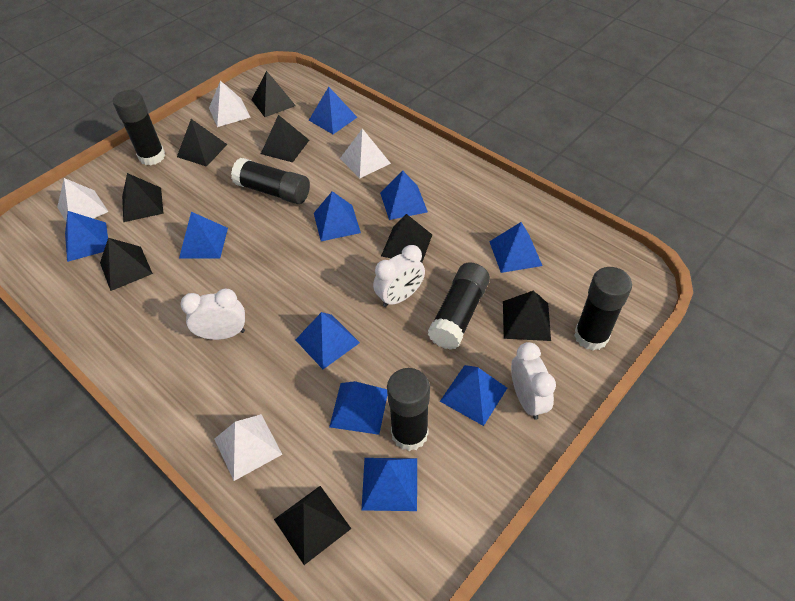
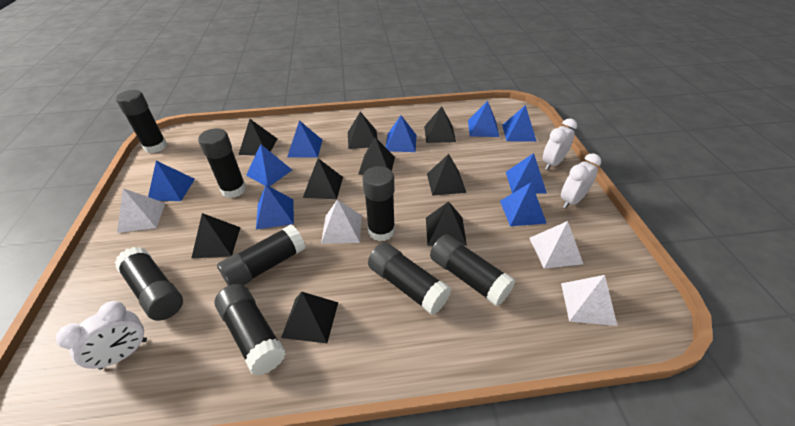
black glue stick: [113,90,165,165] [231,158,310,204] [387,368,430,451] [427,262,490,350] [574,267,632,351] = 5 -> [115,247,183,321] [116,90,167,153] [198,128,247,198] [214,284,286,376] [217,224,305,286] [362,166,395,241] [368,242,451,315] [430,234,515,306] = 8
black pyramid: [100,238,153,291] [122,173,164,222] [177,119,227,167] [252,71,296,117] [261,115,309,163] [274,486,351,565] [381,214,432,263] [503,291,551,341] = 8 -> [191,213,240,259] [238,119,277,156] [281,292,338,343] [303,158,343,199] [348,112,377,149] [358,137,395,175] [424,107,456,143] [426,202,467,246] [427,154,466,196] = 9
blue pyramid: [65,211,108,262] [179,212,228,258] [295,312,360,369] [309,87,358,134] [314,191,361,241] [329,381,387,435] [362,458,417,511] [380,170,428,220] [440,365,507,426] [489,222,542,273] = 10 -> [148,161,195,201] [246,144,292,186] [256,185,294,230] [287,120,322,158] [386,115,416,152] [468,101,499,137] [500,183,547,226] [502,105,537,142] [506,153,547,194] = 9

